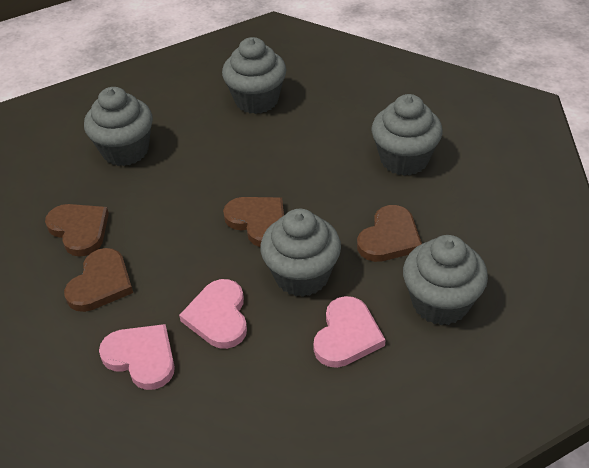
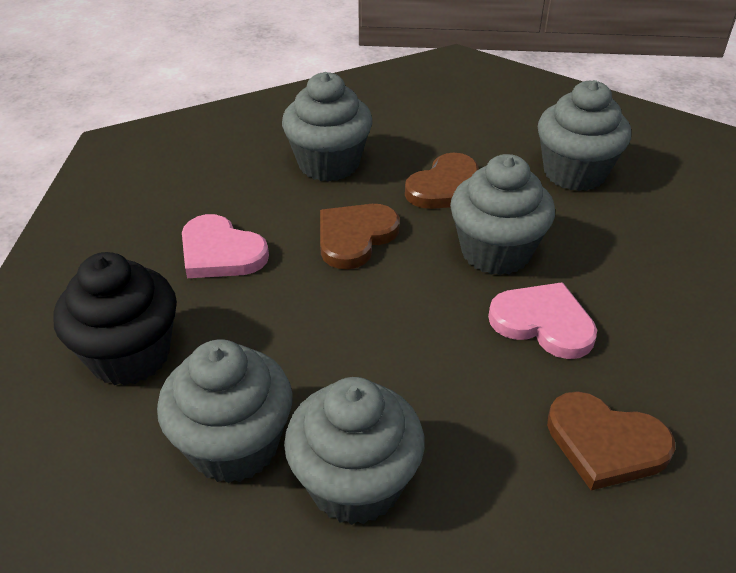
black cupcake: none = 0 -> [53,252,177,386] = 1
brown heart: [45,204,109,257] [64,248,133,312] [223,197,284,247] [357,205,422,262] = 4 -> [320,204,400,269] [405,153,479,209] [547,391,675,490] = 3
pink heart: [99,324,175,390] [179,279,247,349] [313,296,386,368] = 3 -> [182,214,269,278] [488,282,597,359] = 2

